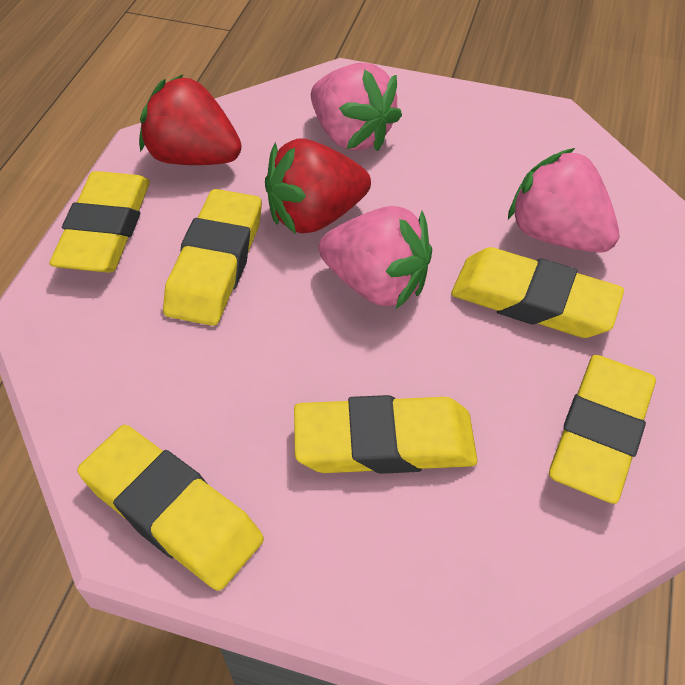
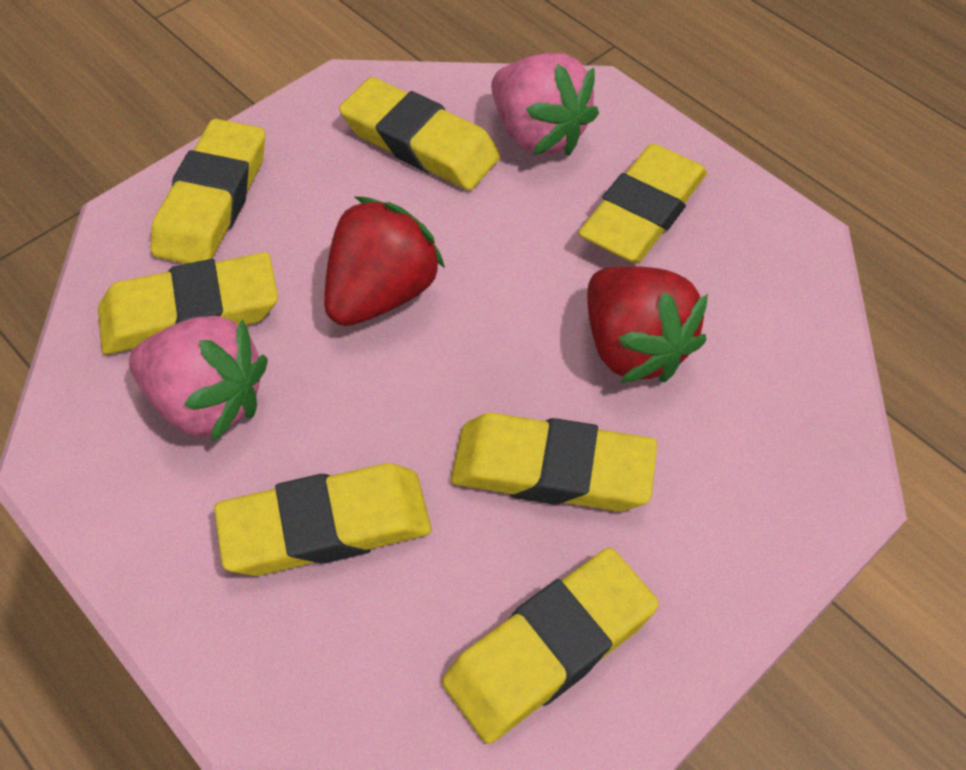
pink strawberry: [311,63,402,151] [319,206,432,309] [508,148,619,253] = 3 -> [129,316,268,442] [491,53,599,156] = 2
yellow eraser: [49,171,150,273] [77,425,264,591] [163,189,262,326] [294,395,478,474] [451,247,624,338] [549,355,656,504] = 6 -> [98,252,278,355] [150,119,265,264] [214,463,431,576] [339,77,500,190] [442,548,659,744] [451,413,657,511] [578,143,707,263] = 7

